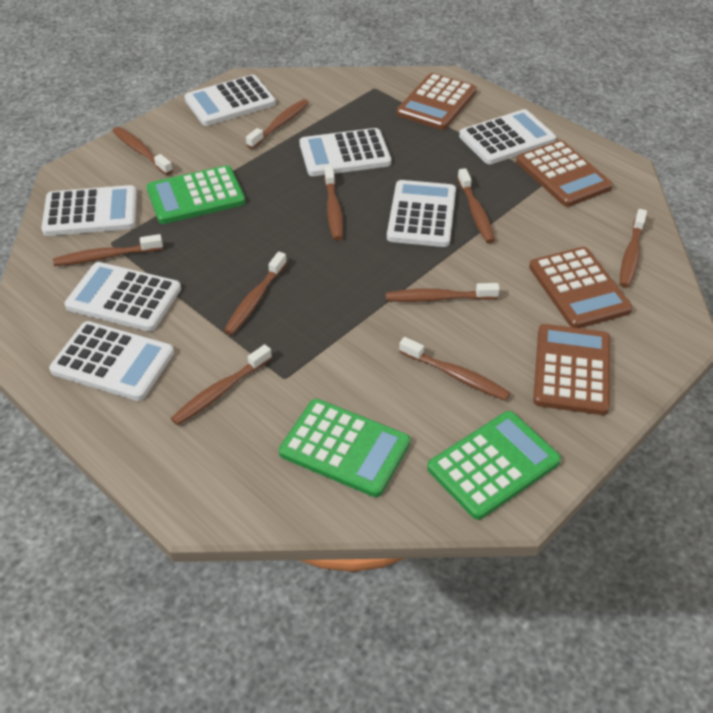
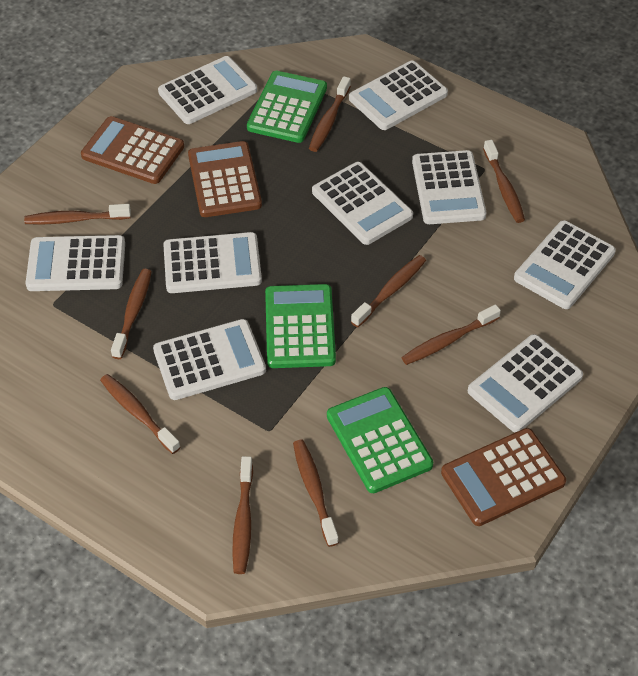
brown calculator: [397,73,477,130] [516,140,613,207] [529,247,633,328] [533,324,610,415] = 4 -> [81,116,184,184] [188,141,262,217] [441,428,566,526] = 3
brown toothbrush: [53,234,163,266] [113,127,173,175] [171,344,272,426] [224,252,287,335] [246,99,309,149] [324,165,343,240] [386,283,500,302] [399,337,510,401] [457,168,495,243] [620,209,647,288] = 10 -> [24,204,131,225] [100,374,181,454] [111,269,152,359] [232,456,253,574] [293,440,339,547] [309,76,351,152] [351,255,426,327] [401,304,501,365] [483,140,525,223] = 9
white calculator: [41,185,137,236] [49,321,174,401] [64,262,181,331] [184,75,276,126] [300,128,391,176] [387,180,456,247] [459,109,556,164] = 7 -> [26,235,125,291] [153,319,266,400] [158,56,257,124] [163,232,262,293] [312,162,413,245] [349,61,448,130] [412,150,486,224] [468,334,583,432] [514,220,616,309] = 9

